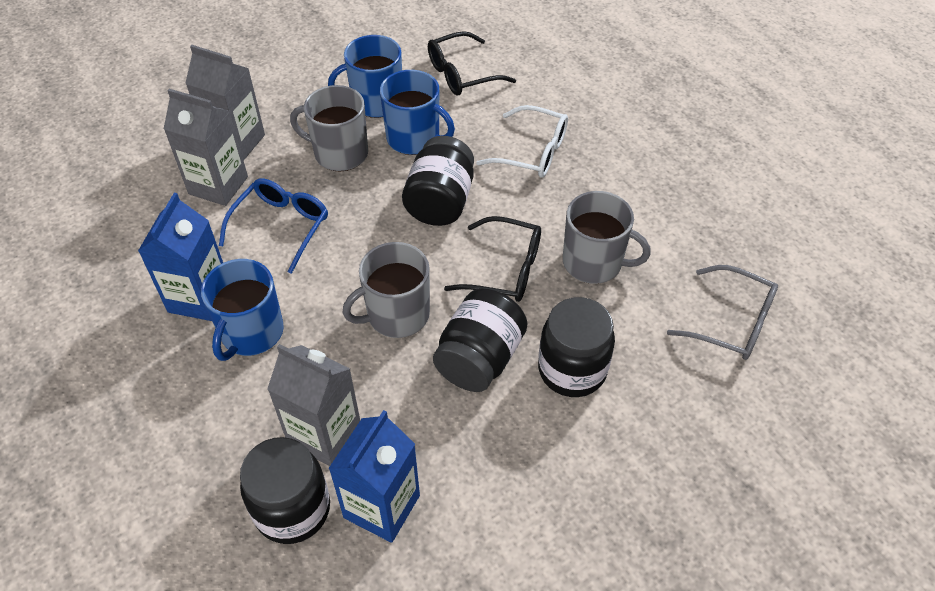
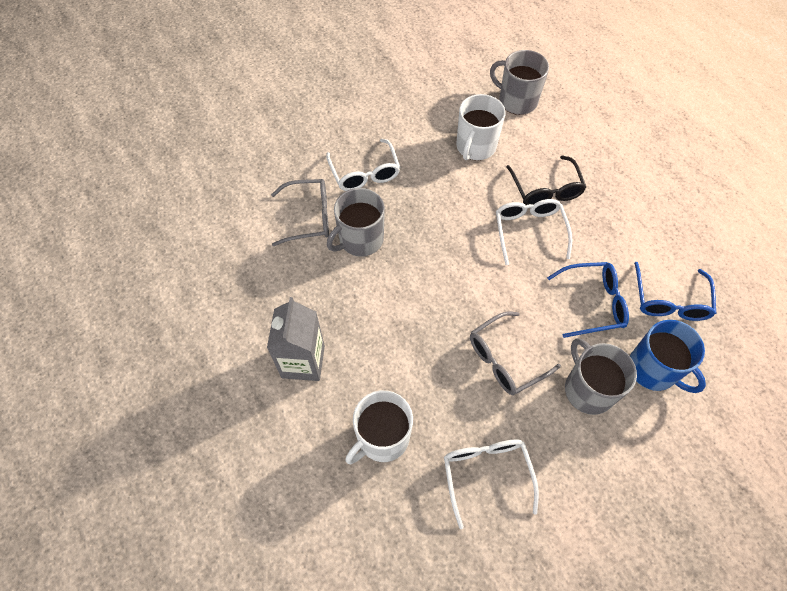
black glasses: [428,31,516,96] [444,216,541,302] = 2 -> [506,155,586,205] = 1
black jar: [240,437,330,544] [402,136,474,226] [433,289,527,392] [538,297,615,397] = 4 -> none = 0
blue carton: [138,193,223,321] [328,410,420,543] = 2 -> none = 0
blue glasses: [219,179,328,274] = 1 -> [547,262,629,338] [634,262,716,321] = 2
blue mug: [201,259,284,361] [328,35,402,118] [380,70,455,155] = 3 -> [630,320,706,393] = 1
grey carton: [164,89,248,206] [185,45,265,160] [267,344,360,466] = 3 -> [267,297,325,381] = 1
grey glasses: [667,265,778,360] = 1 -> [271,179,329,246] [470,311,561,395] = 2
white glasses: [476,105,568,178] = 1 -> [326,139,400,191] [444,439,539,529] [496,199,572,265] = 3
white mug: none = 0 -> [345,390,413,464] [456,94,506,160] = 2

